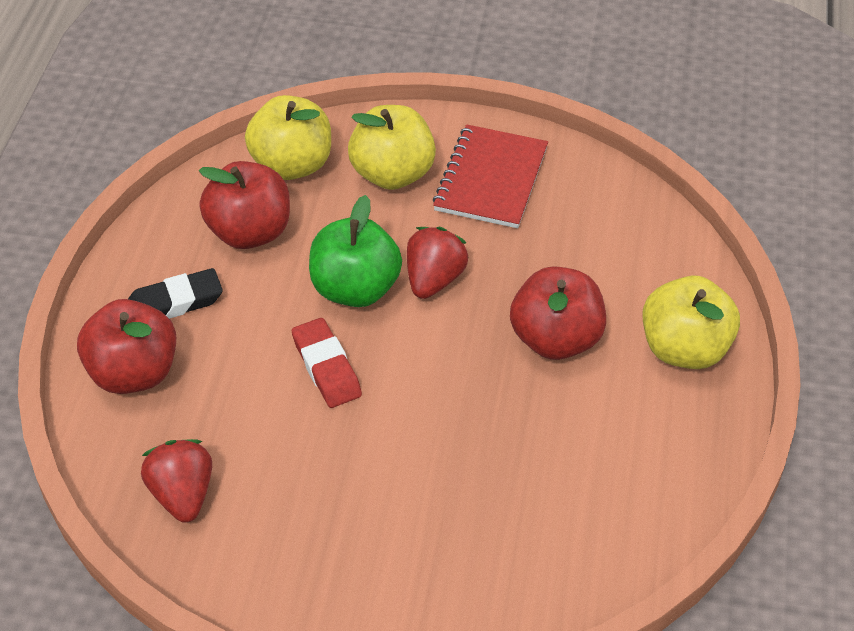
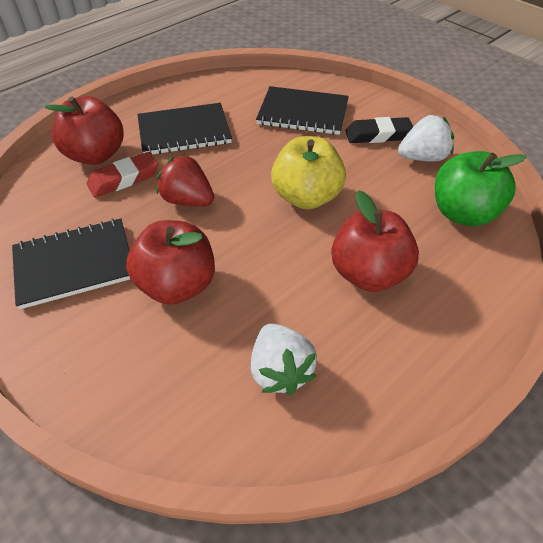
black notebook: none = 0 -> [12,218,130,309] [137,103,232,154] [256,86,349,135] = 3
red notebook: [433,124,548,228] = 1 -> none = 0
red strawberry: [141,439,212,523] [407,227,468,299] = 2 -> [157,154,214,206] = 1
white strawberry: none = 0 -> [251,323,317,395] [398,115,454,162] = 2
yellow apple: [245,95,331,180] [348,105,436,190] [643,275,740,369] = 3 -> [271,136,346,209] = 1

